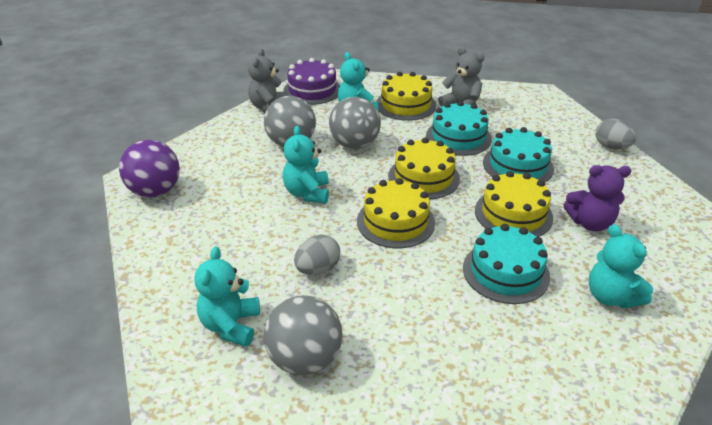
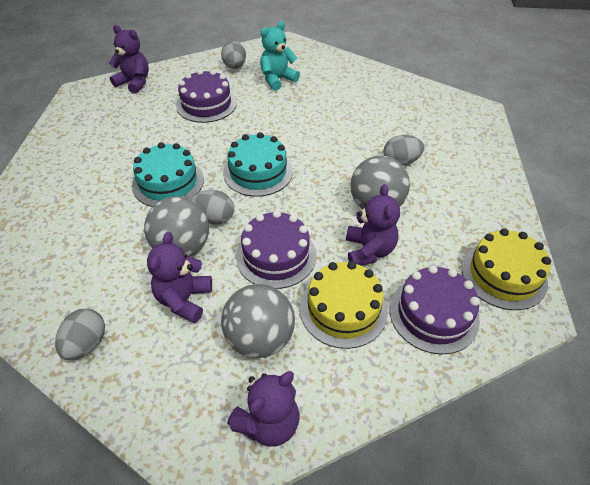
grey egg: [294,235,340,275] [596,119,636,149] = 2 -> [55,308,105,360] [190,190,234,225] [221,41,246,69] [383,135,424,166] = 4
grey teddy bear: [248,49,288,113] [438,47,484,107] = 2 -> none = 0
purple ball: [119,140,180,198] = 1 -> none = 0
purple cake: [283,58,340,105] = 1 -> [176,69,237,123] [236,210,316,289] [390,265,480,354] = 3
purple teddy bear: [564,165,631,231] = 1 -> [109,25,149,94] [147,232,212,323] [228,371,300,447] [346,184,400,266] = 4
turquoise cake: [426,101,492,156] [463,224,550,304] [483,127,554,182] = 3 -> [132,142,204,207] [223,132,293,197] = 2
turquoise teddy bear: [194,246,260,347] [283,126,329,204] [338,52,379,111] [589,224,653,309] = 4 -> [260,21,300,91] = 1
yellow cake: [357,178,435,248] [376,72,436,121] [388,138,460,199] [475,171,553,237] = 4 -> [300,261,388,349] [462,228,551,310] = 2

